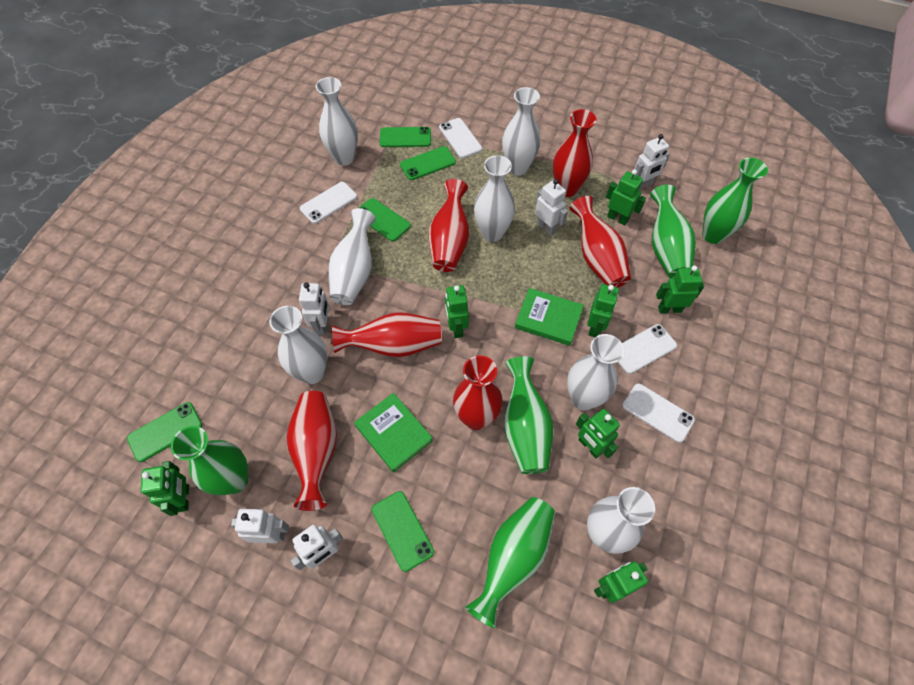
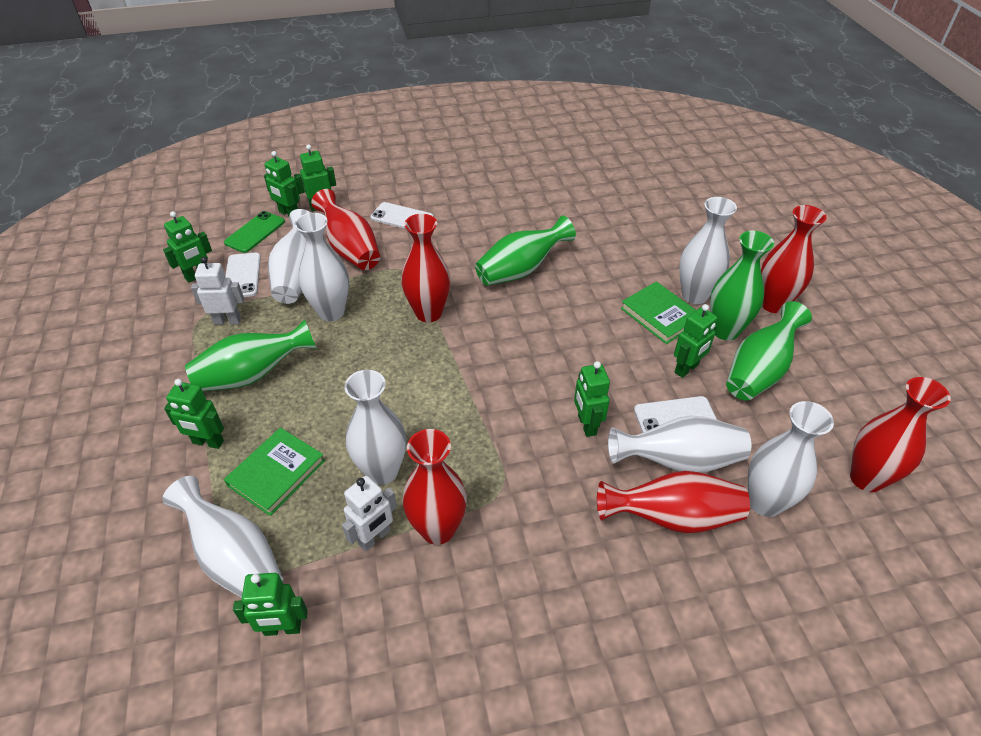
green phone: [127,402,202,462] [359,198,411,241] [371,491,434,572] [380,127,431,147] [400,146,456,180] = 5 -> [224,211,285,253] = 1
green vase: [171,426,248,495] [465,497,555,628] [504,356,553,474] [650,185,696,278] [702,158,768,244] = 5 -> [185,319,317,391] [475,215,576,286] [710,231,774,340] [726,301,812,400] = 4
white phone: [300,182,357,224] [439,118,482,158] [618,324,677,374] [622,383,695,443] = 4 -> [225,253,261,297] [371,202,434,229] [634,396,717,433] = 3
white robot: [231,508,289,543] [290,525,343,570] [299,283,329,335] [535,179,568,236] [635,134,670,190] = 5 -> [191,257,244,325] [342,476,397,552] = 2

